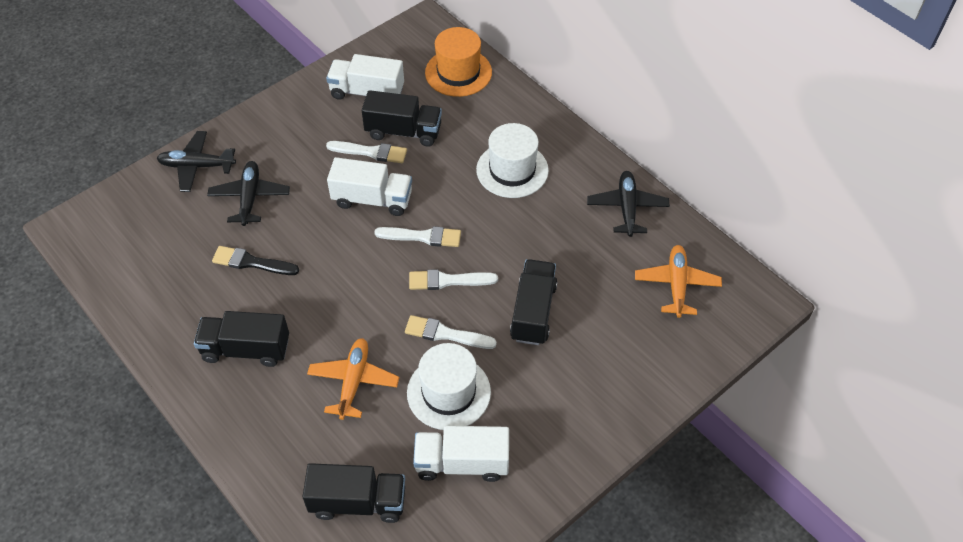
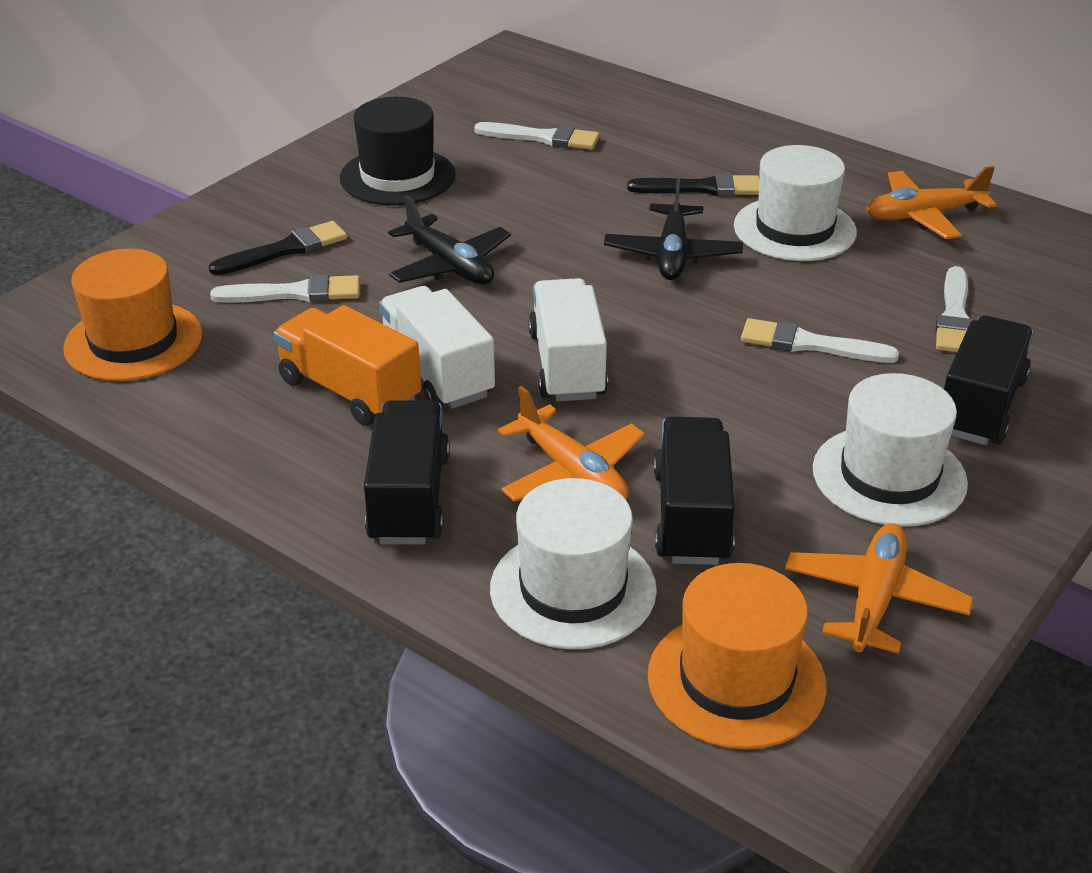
black brush: [212,246,299,275] = 1 -> [209,221,347,275] [627,173,759,196] = 2
black hat: none = 0 -> [340,97,456,205] = 1
black plane: [157,131,236,192] [207,161,290,226] [587,171,670,237] = 3 -> [388,196,511,285] [604,178,743,280] = 2
black truck: [194,311,289,367] [302,463,405,523] [362,90,442,147] [510,259,558,345] = 4 -> [364,401,450,545] [654,417,735,565] [944,316,1034,445] = 3
orange hat: [425,27,492,97] = 1 -> [63,249,203,381] [648,563,827,749] = 2
orange plane: [307,338,400,420] [635,245,722,318] = 2 -> [498,386,645,502] [785,523,974,653] [866,166,996,239] = 3
orange truck: none = 0 -> [273,305,421,426] = 1
white hat: [407,343,491,430] [476,123,549,198] = 2 -> [490,478,657,649] [734,145,857,261] [813,373,968,527] = 3
white truck: [326,54,404,99] [327,157,412,216] [413,426,509,482] = 3 -> [379,286,495,409] [528,278,608,402] = 2

